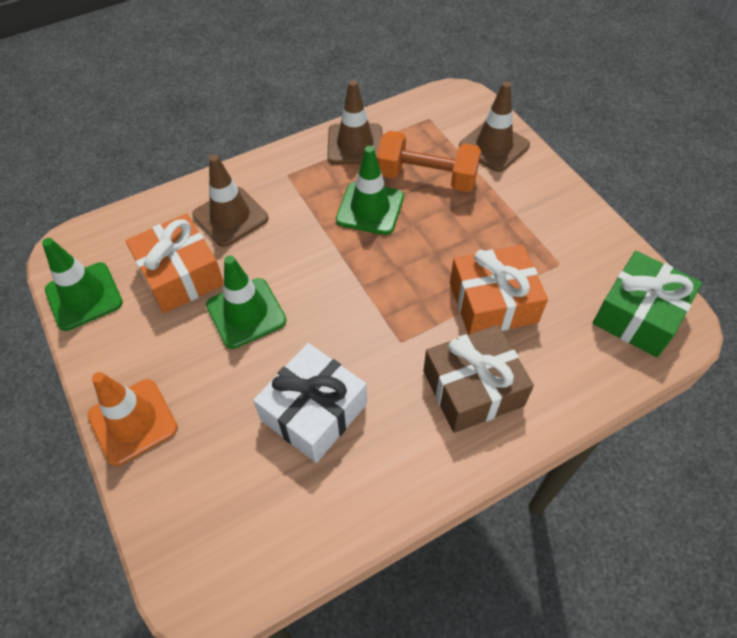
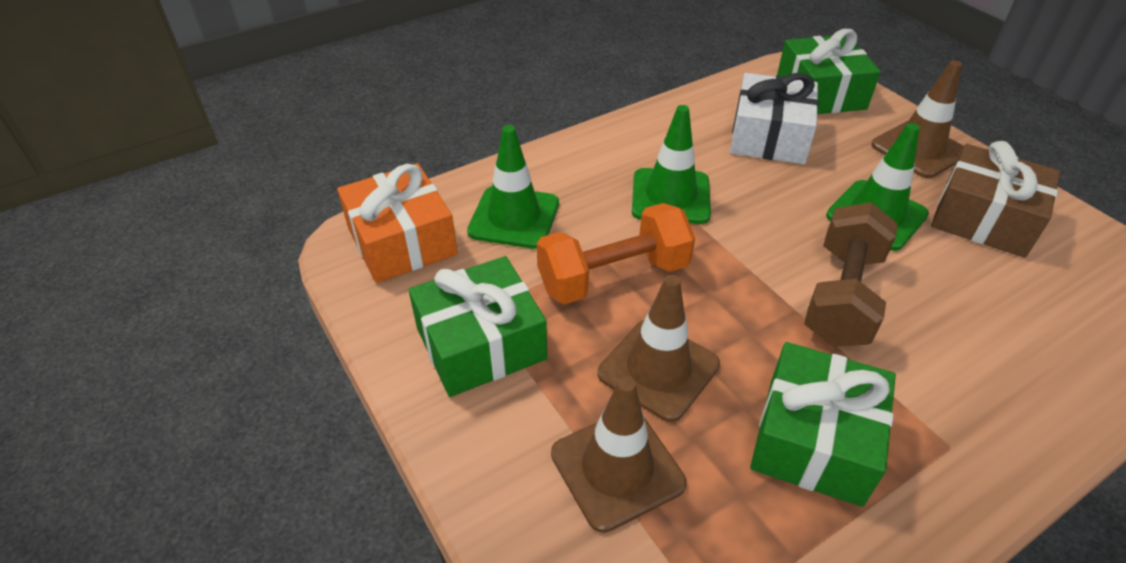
brown dumbbell: none = 0 -> [804,202,898,347] = 1
green gift: [593,251,702,357] = 1 -> [409,256,547,397] [750,342,896,507] [777,29,881,114] = 3
orange gift: [125,213,223,313] [450,245,548,335] = 2 -> [337,163,458,283] = 1
orange traffic cone: [87,372,178,466] = 1 -> none = 0

